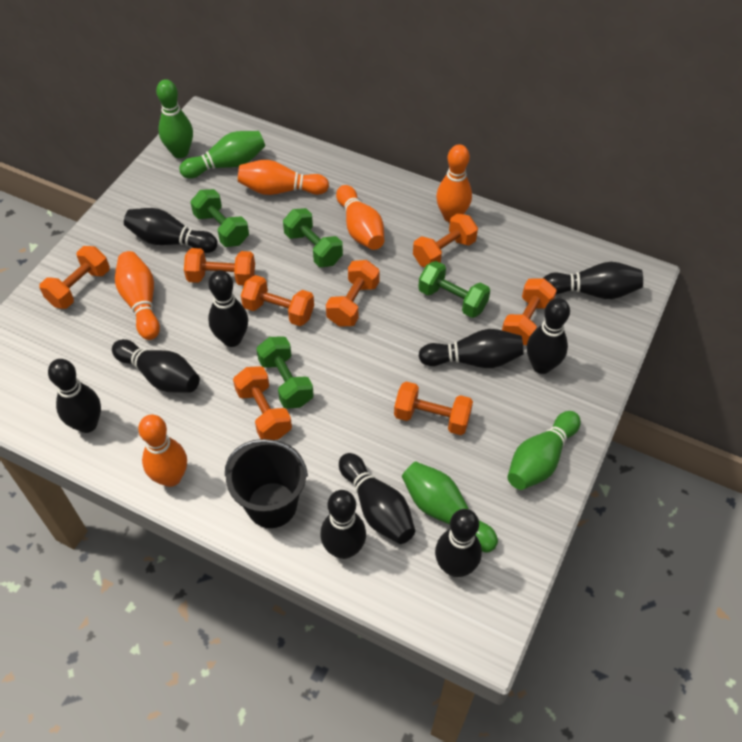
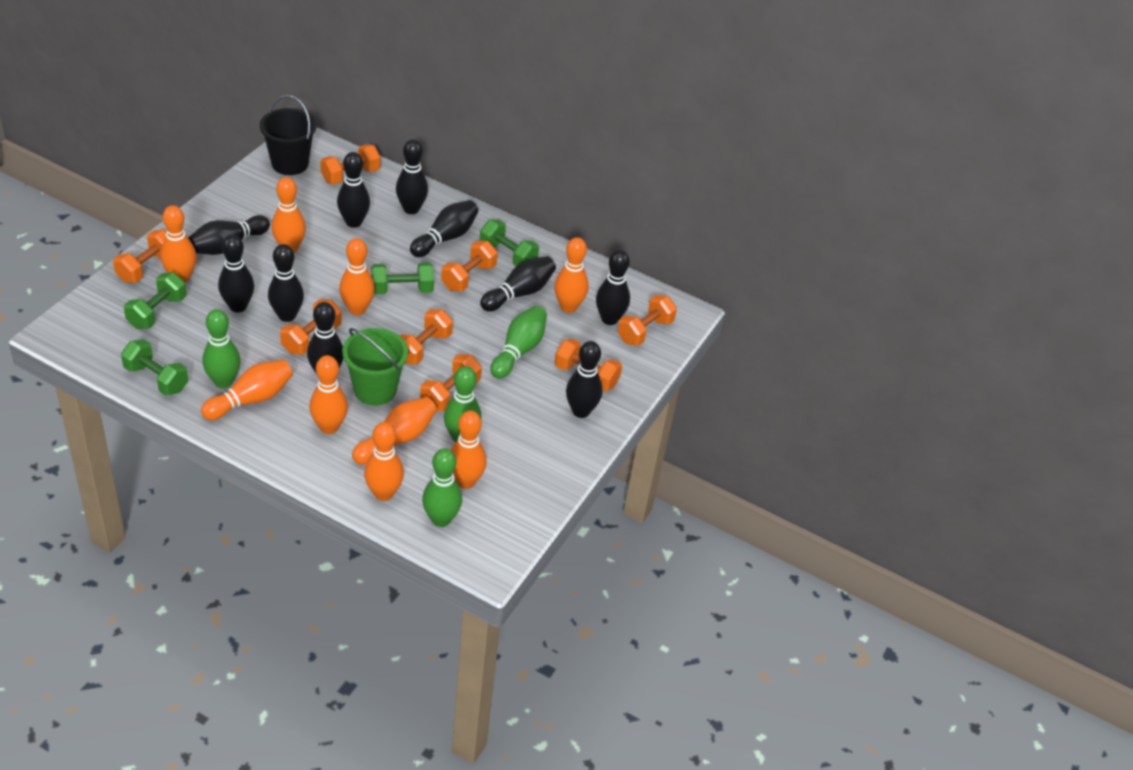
green bucket: none = 0 -> [342,328,408,406] = 1
orange bowling pin: [115,251,160,340] [138,415,187,487] [238,160,329,195] [336,185,384,250] [436,144,472,223] = 5 -> [161,205,197,282] [201,360,293,420] [272,177,306,253] [309,355,348,434] [339,238,375,315] [352,397,437,465] [364,422,404,501] [451,411,487,489] [554,237,589,313] = 9

